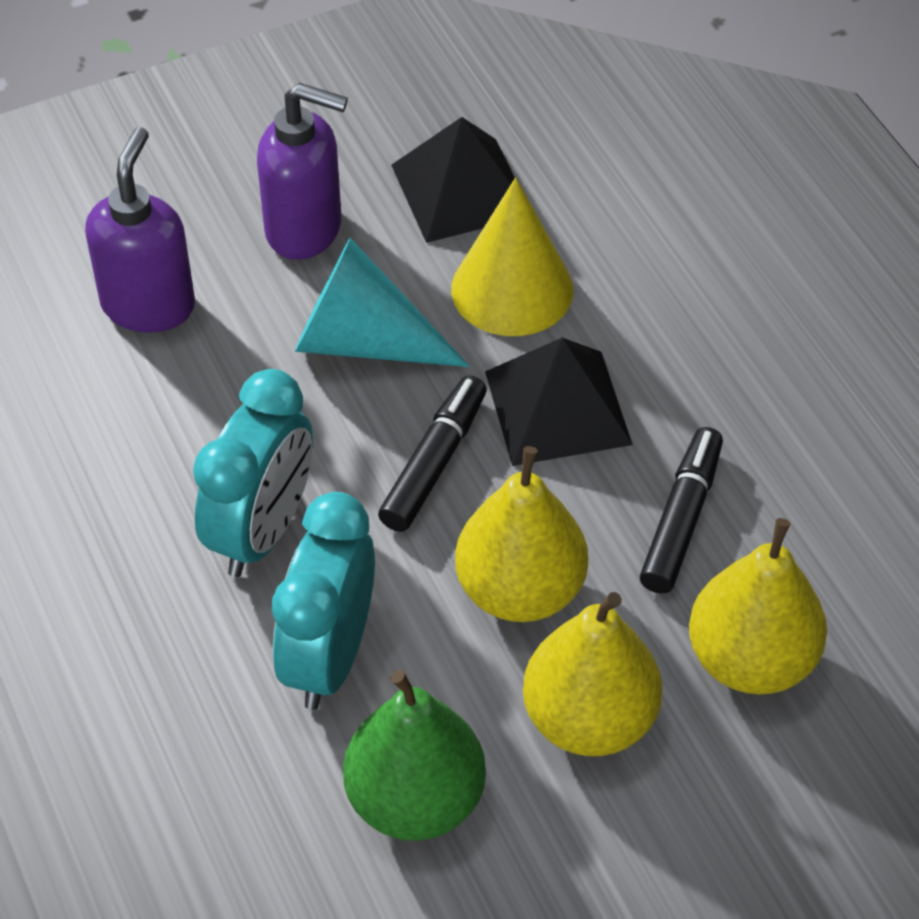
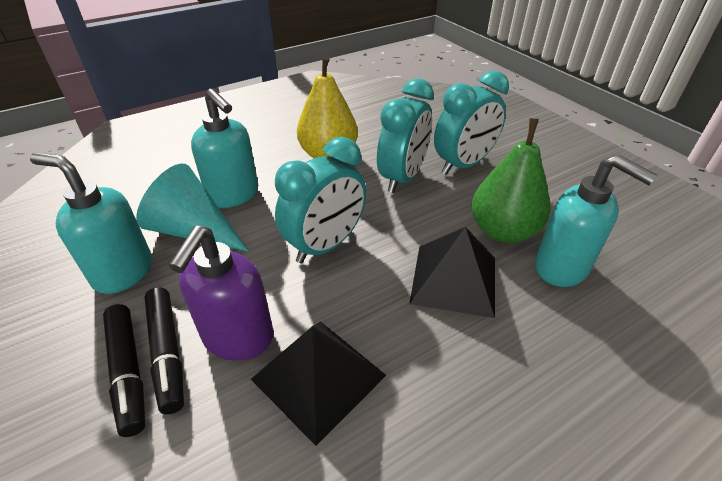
purple soap dispenser: [85,127,195,333] [257,83,348,260] = 2 -> [169,226,273,361] = 1
turquoise clock: [193,369,313,577] [272,492,375,710] = 2 -> [275,137,366,263] [377,78,434,193] [434,70,509,175] = 3
turquoise soap dispenser: none = 0 -> [30,153,152,294] [191,89,258,208] [535,155,657,287] = 3
yellow cone: [451,177,573,336] = 1 -> none = 0
yellow pear: [455,446,588,622] [523,592,662,756] [689,518,827,695] = 3 -> [297,56,358,158] = 1

